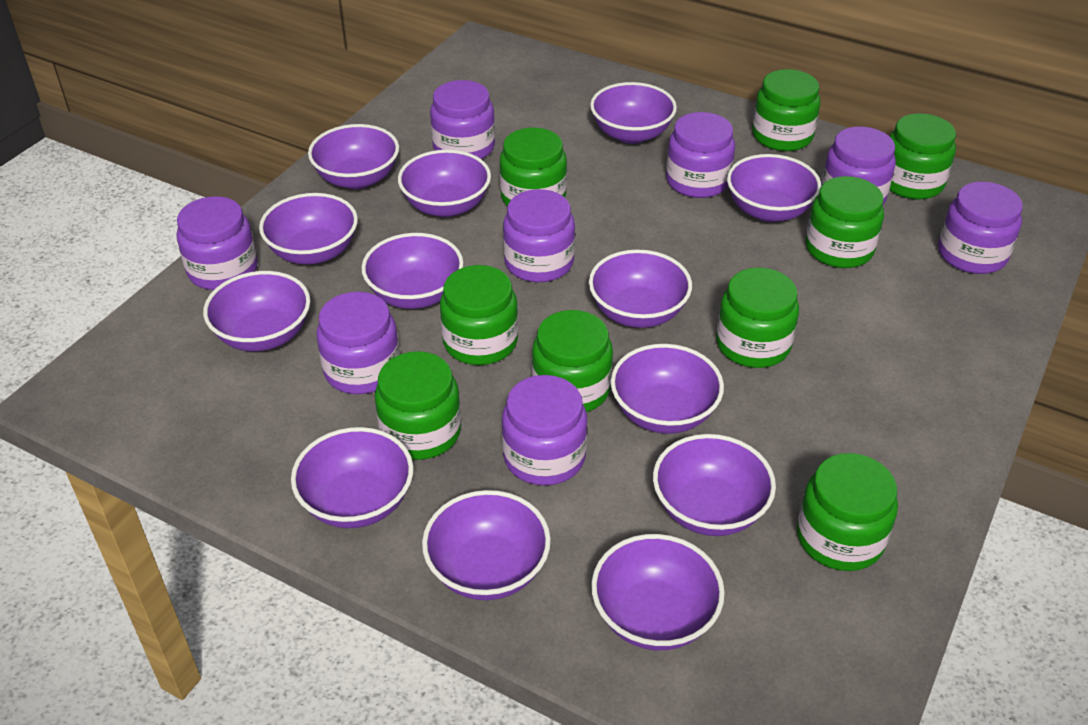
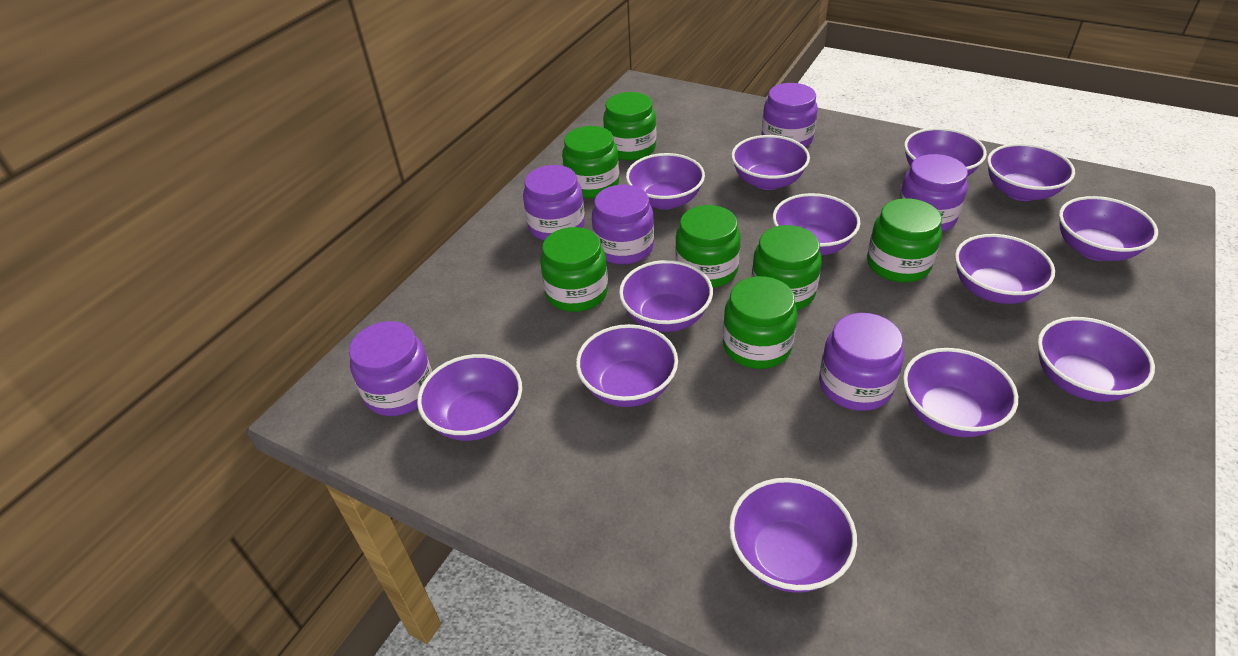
green jar: [375,351,461,460] [440,265,518,365] [499,128,567,206] [532,310,613,412] [716,268,799,368] [752,69,820,151] [797,453,898,571] [806,176,884,268] [890,113,956,200] = 9 -> [540,227,608,312] [562,126,619,198] [603,92,656,160] [675,205,741,288] [723,276,797,369] [751,225,822,310] [867,198,942,283] = 7
purple jar: [177,196,258,290] [316,292,400,394] [430,80,495,159] [502,375,588,486] [503,189,575,282] [666,112,735,198] [821,127,896,206] [938,182,1023,274] = 8 -> [349,321,432,416] [523,165,585,241] [592,185,654,265] [761,83,818,148] [819,313,904,411] [898,154,968,232] = 6

